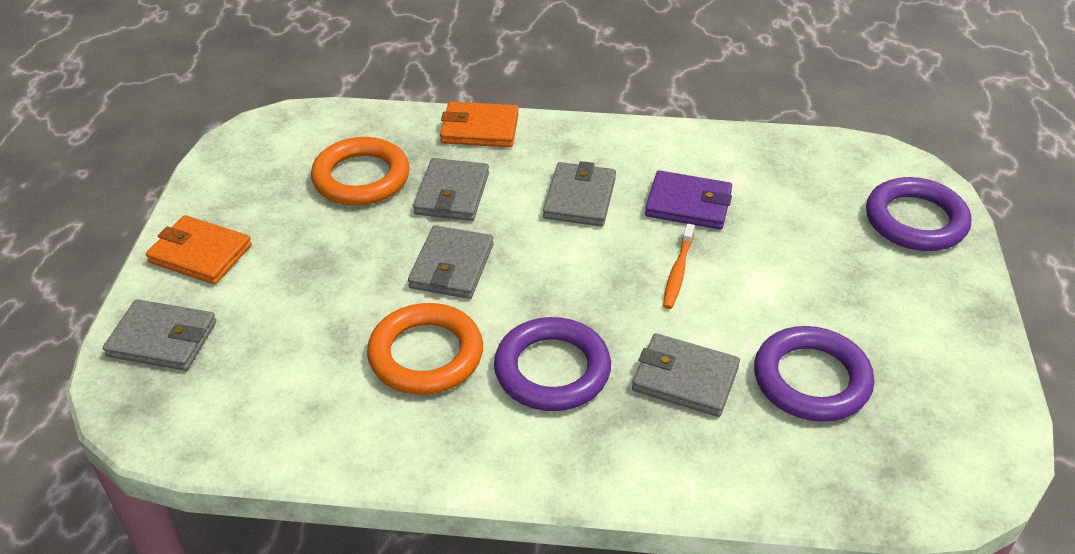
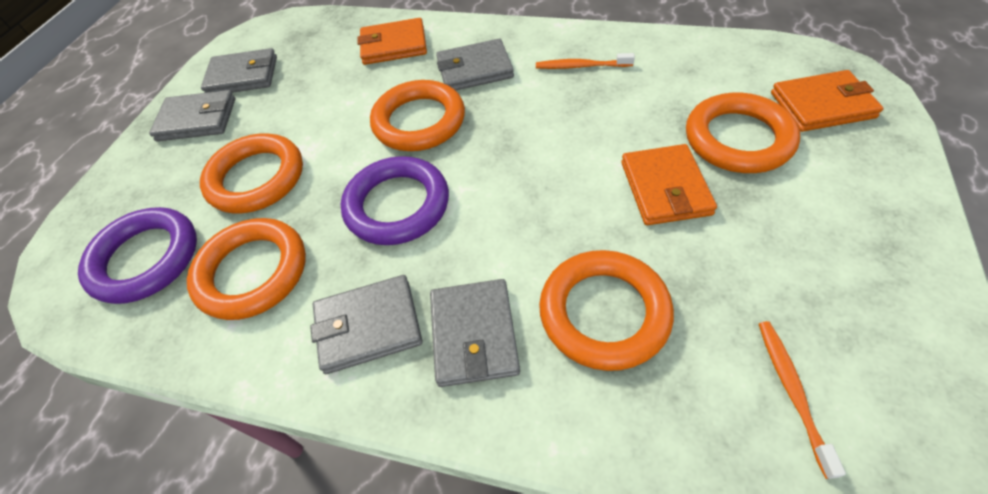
orange ring: [311,137,410,205] [367,303,483,395] = 2 -> [187,218,306,320] [200,133,303,213] [370,80,465,151] [539,250,674,371] [686,93,800,173] = 5
orange toothbrush: [663,224,695,309] = 1 -> [536,53,635,69] [759,321,846,479] = 2
orange wallet: [146,215,252,285] [440,102,519,147] = 2 -> [357,18,427,65] [621,144,717,225] [771,70,884,132] = 3
purple ring: [494,317,611,411] [754,326,874,422] [866,177,971,251] = 3 -> [78,207,197,304] [341,156,449,245] = 2
purple wallet: [645,170,732,230] = 1 -> none = 0

